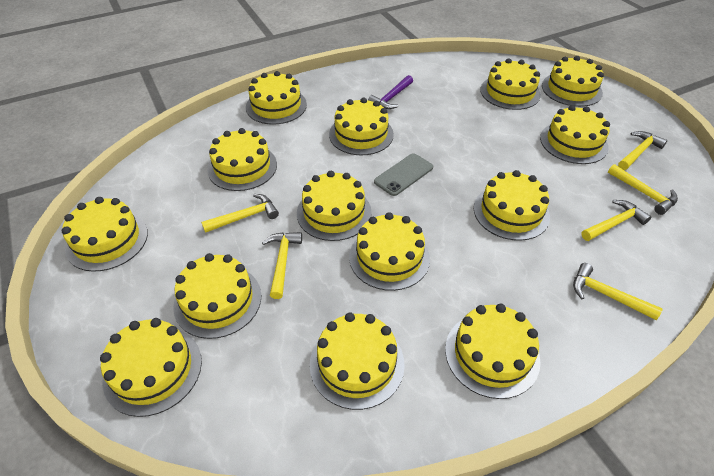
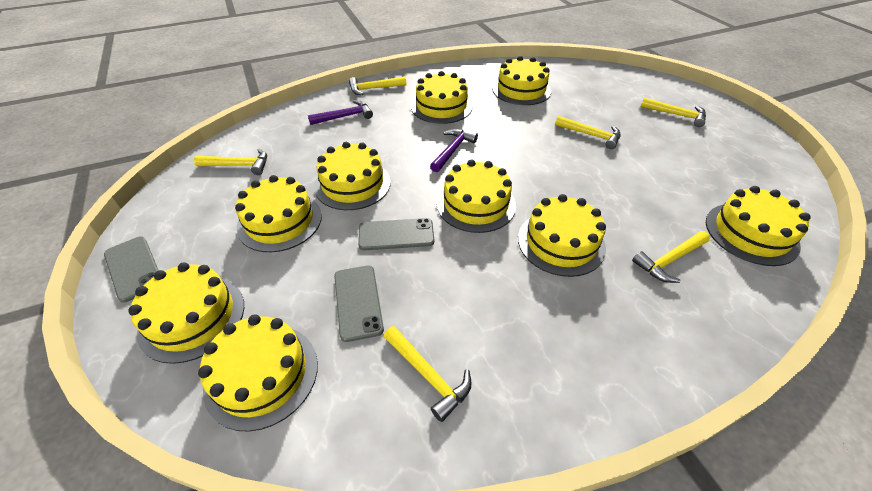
grey phone: [374,153,433,196] = 1 -> [104,237,159,303] [334,266,384,342] [358,218,434,250] = 3
purple hammer: [368,75,413,109] = 1 -> [308,100,373,125] [430,129,478,172] = 2
yellow cake: [62,197,148,272] [100,318,202,417] [173,253,261,339] [207,128,277,191] [246,71,307,125] [297,171,372,241] [310,312,405,410] [329,98,394,155] [349,212,430,291] [445,303,541,399] [474,170,550,241] [480,58,541,110] [540,105,610,164] [542,56,604,107] = 14 -> [128,262,244,364] [198,314,318,432] [235,175,322,252] [314,142,391,210] [411,71,472,124] [437,160,516,233] [492,56,551,105] [518,194,606,277] [706,186,811,266] = 9

